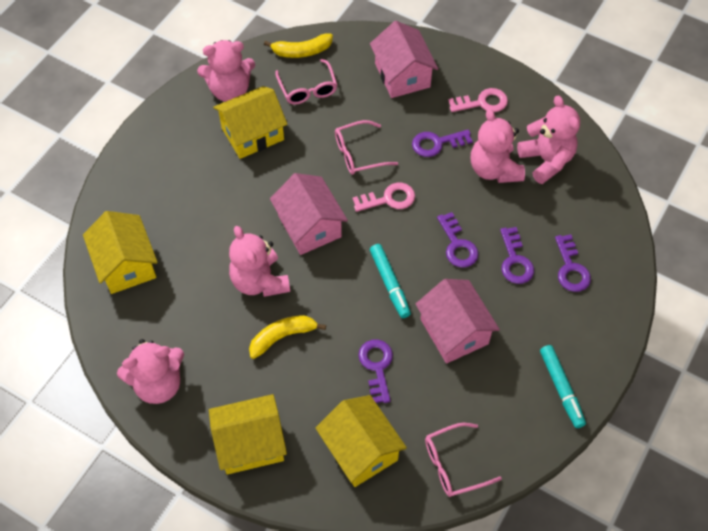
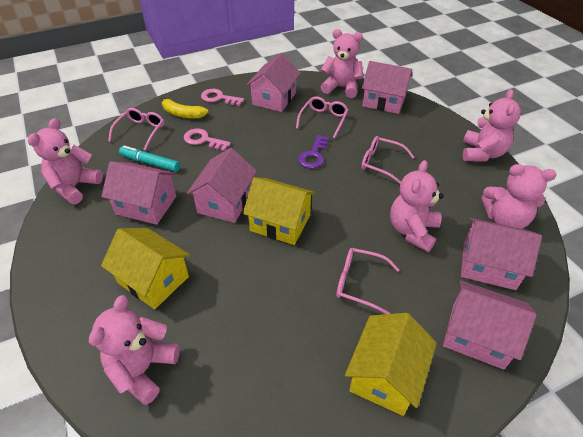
pink glasses: [275,59,337,105] [335,120,398,175] [425,423,502,497] = 3 -> [108,108,164,150] [296,96,349,138] [336,248,399,314] [361,136,414,184] = 4
pink house: [270,173,348,255] [370,21,438,98] [416,279,500,364] = 3 -> [101,161,176,225] [187,148,257,223] [246,53,301,112] [362,61,413,114] [443,280,537,370] [461,218,542,290] = 6
pink teddy bear: [117,339,184,404] [197,40,255,102] [229,226,290,297] [471,109,525,183] [517,95,580,184] = 5 -> [27,118,103,204] [89,295,180,405] [321,29,363,98] [390,160,444,252] [463,89,521,161] [481,164,557,229] = 6
purple key: [358,339,393,403] [412,130,473,157] [437,212,479,268] [500,227,534,284] [555,234,591,292] = 5 -> [298,135,329,169] = 1
turquoise marker: [370,244,411,318] [540,345,586,428] = 2 -> [119,146,180,172] = 1
yellow banana: [249,315,326,359] [264,34,333,58] = 2 -> [161,96,208,118] = 1
yellow house: [83,211,158,294] [209,394,287,474] [213,86,287,159] [316,395,407,487] = 4 -> [101,228,190,309] [243,177,316,245] [345,313,437,416] = 3

